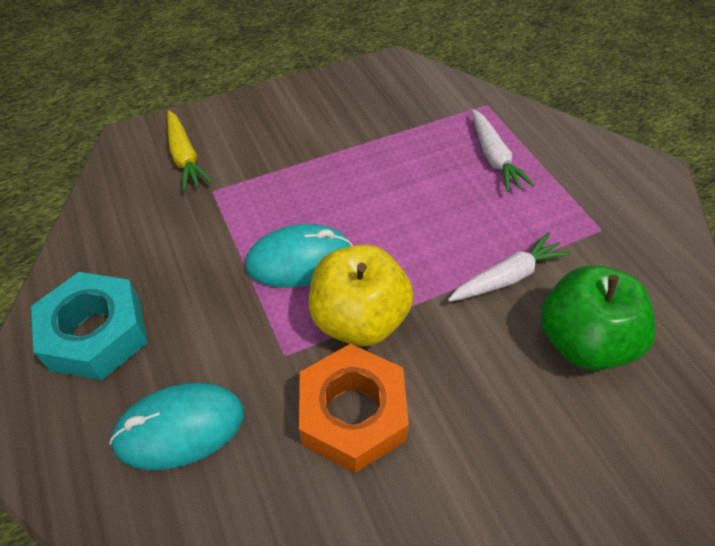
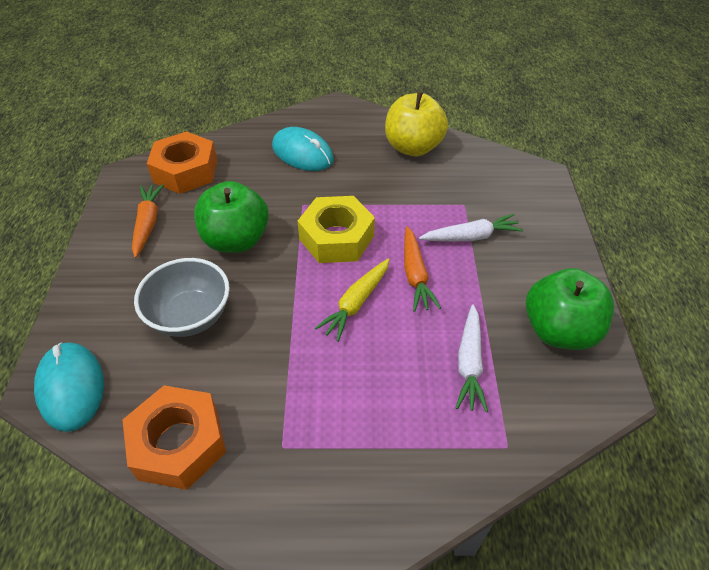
green apple: [541,266,656,371] = 1 -> [194,181,269,253] [526,268,614,350] = 2
grey bowl: none = 0 -> [134,258,230,337] = 1
orange carrot: none = 0 -> [132,184,164,258] [404,227,441,312] = 2
orange nut: [299,344,409,473] = 1 -> [122,385,226,490] [147,131,217,194] = 2
turquoise nut: [31,272,148,380] = 1 -> none = 0
yellow nut: none = 0 -> [297,196,375,263] = 1

